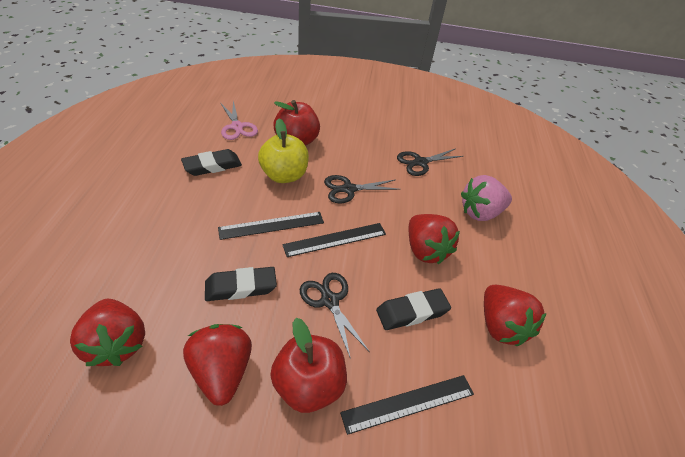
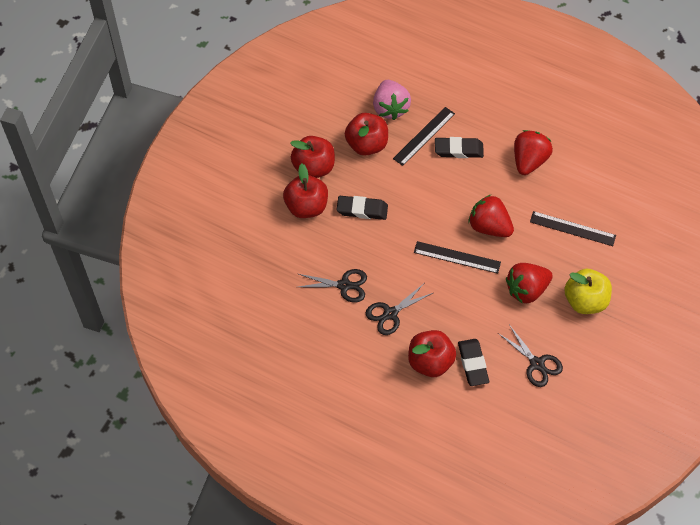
pink scissors: [221,100,258,140] = 1 -> none = 0
red apple: [270,318,347,413] [273,100,320,146] = 2 -> [283,164,328,218] [291,136,335,178] [345,113,388,156] [408,330,456,377] = 4
red strawberry: [70,299,145,366] [183,324,252,406] [409,214,460,264] [484,285,547,346] = 4 -> [468,195,514,237] [506,263,553,303] [514,130,553,175] = 3

